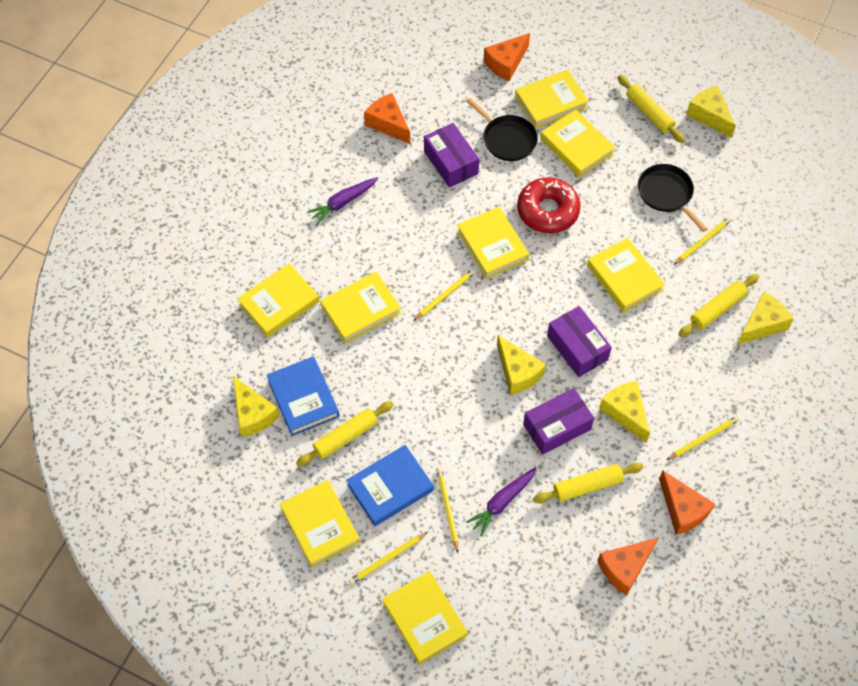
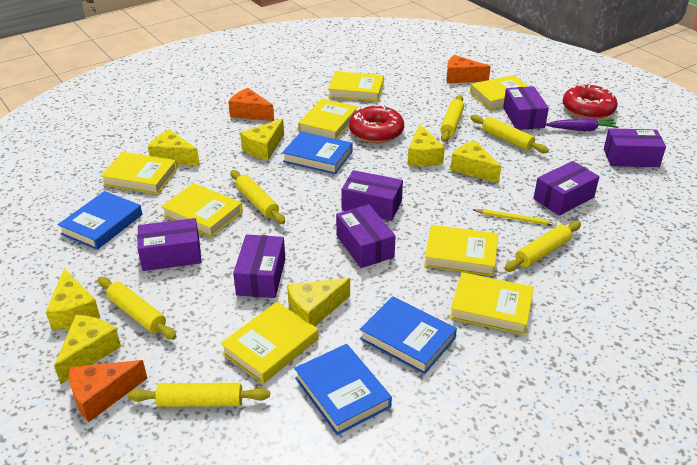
black pan: [466,98,538,161] [638,164,708,232] = 2 -> none = 0
blue book: [267,356,340,436] [346,445,434,526] = 2 -> [58,191,142,250] [282,132,352,174] [294,344,392,435] [360,296,457,374] = 4
orange cheese: [364,93,410,144] [483,33,530,81] [597,537,659,596] [659,471,715,535] = 4 -> [69,360,148,422] [228,88,274,121] [446,55,491,83] = 3
purple box: [424,123,479,188] [523,388,594,455] [547,306,612,377] = 3 -> [137,218,201,271] [233,234,285,298] [336,204,396,268] [341,170,403,221] [503,86,549,130] [533,161,600,216] [604,128,666,167] = 7
purple carrot: [307,177,378,225] [466,467,537,536] = 2 -> [546,118,619,131] = 1
red donut: [517,177,581,233] = 1 -> [349,105,404,143] [563,84,618,119] = 2
yellow cheese: [233,376,280,437] [497,335,546,395] [599,381,650,443] [686,86,736,138] [737,292,794,344] = 5 -> [46,268,100,330] [54,315,121,384] [148,129,200,165] [240,119,284,160] [287,278,350,326] [407,124,445,166] [450,140,502,183] = 7
yellow pencil: [348,532,428,585] [413,269,475,321] [436,467,458,553] [667,416,740,460] [674,217,732,265] = 5 -> [473,209,557,226] = 1
yellow rolling pin: [296,401,394,467] [533,463,644,503] [617,75,685,143] [679,274,759,337] = 4 -> [98,277,177,340] [128,383,270,407] [230,170,285,224] [440,95,464,142] [470,115,549,153] [504,221,581,272] = 6

